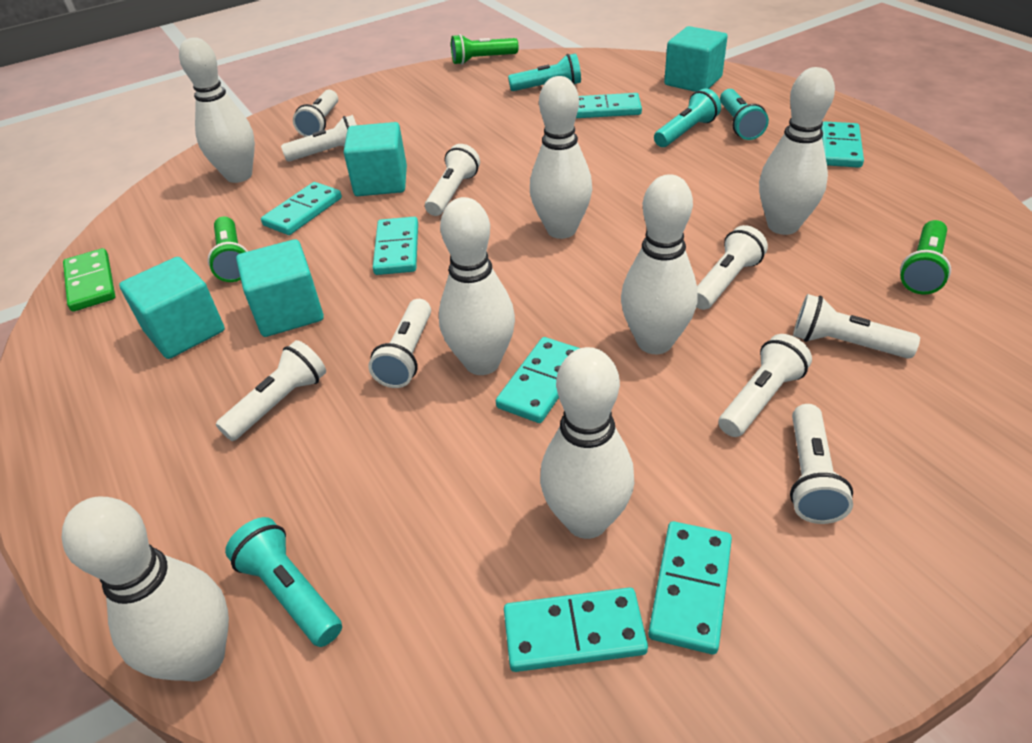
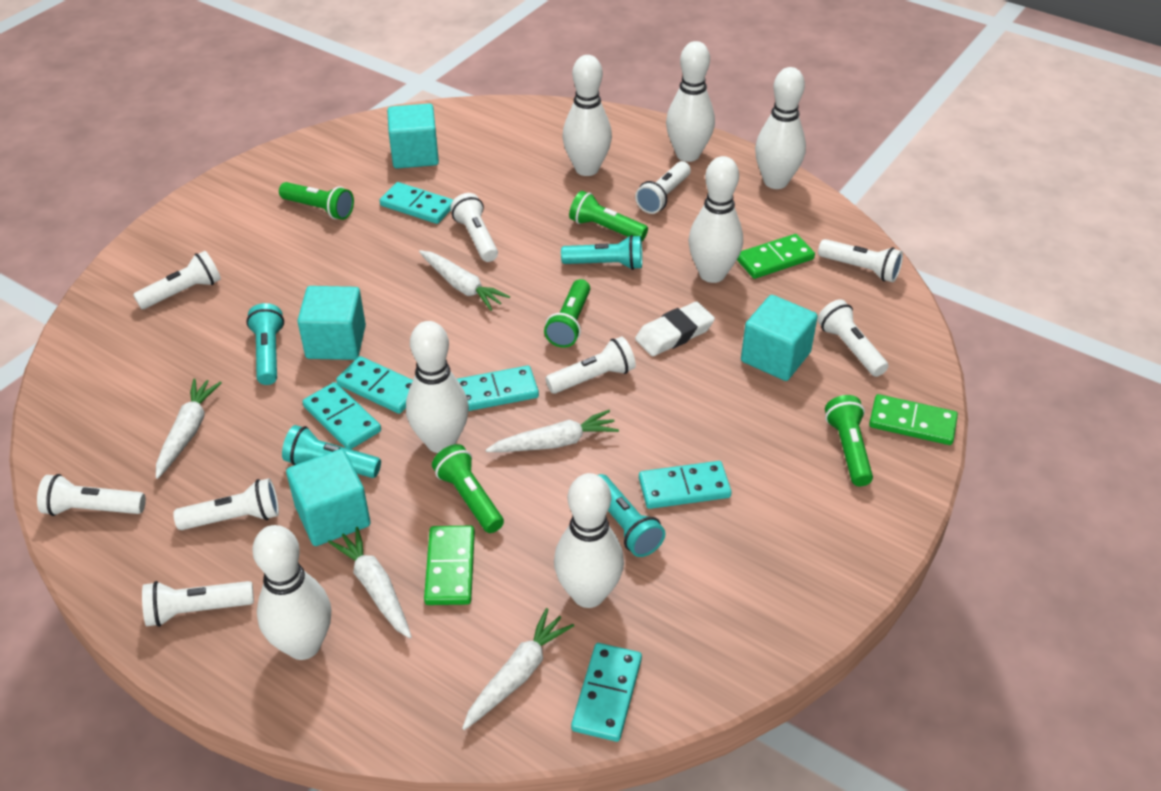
green domino: [63,248,115,312] = 1 -> [424,526,475,605] [737,234,815,279] [869,394,958,445] = 3
green flashlight: [208,217,248,282] [451,34,519,65] [900,220,951,294] = 3 -> [279,182,354,220] [432,444,504,533] [544,279,590,348] [569,191,648,241] [825,395,873,486] = 5
turquoise domino: [261,182,342,235] [373,217,418,275] [496,337,580,423] [504,587,648,672] [576,93,642,118] [648,521,732,654] [821,121,864,168] = 7 -> [302,382,381,449] [336,356,413,414] [379,182,453,224] [457,366,539,411] [571,643,642,742] [639,461,732,509] = 6
white carrot: none = 0 -> [156,378,222,479] [328,527,412,638] [419,250,510,311] [462,608,574,730] [485,410,619,452] = 5
white eraser: none = 0 -> [635,301,715,356] = 1

